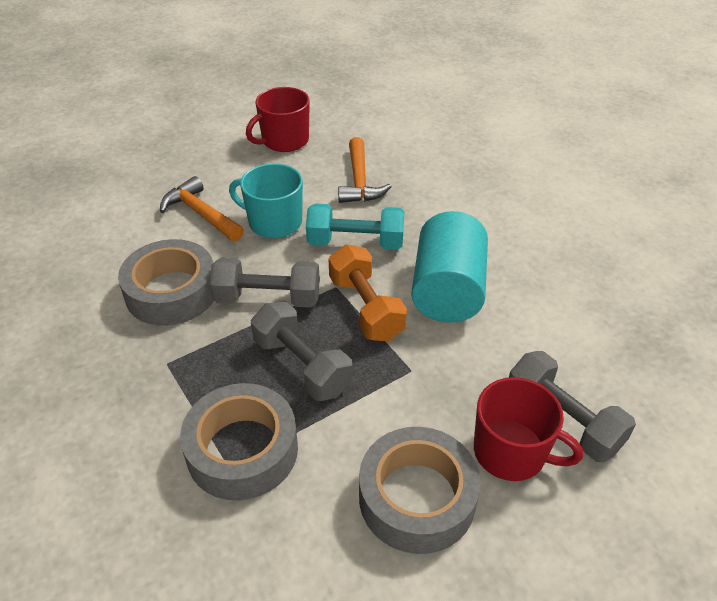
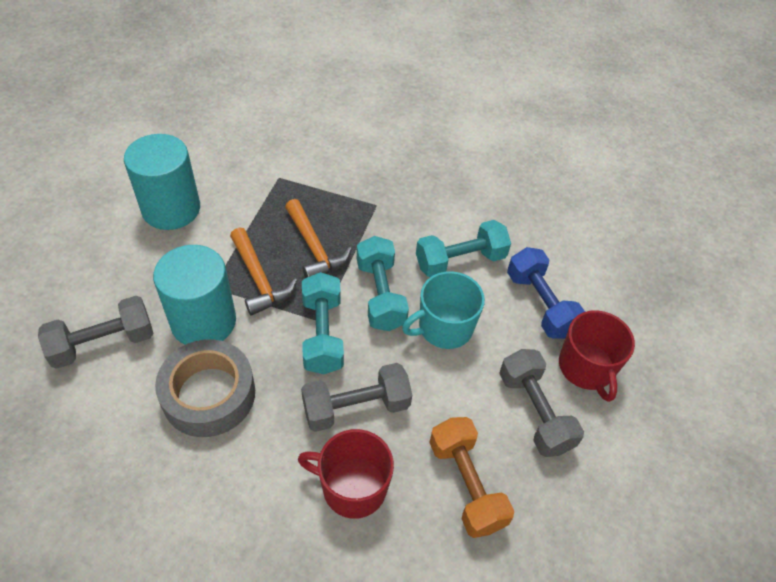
blue dumbbell: none = 0 -> [507,247,585,339] = 1
grey tape: [118,239,214,326] [180,383,298,500] [359,427,481,554] = 3 -> [155,339,255,437] = 1
turquoise cylinder: [411,211,488,323] = 1 -> [124,134,200,230] [153,245,236,345] = 2
turquoise dumbbell: [306,203,405,249] = 1 -> [302,272,344,374] [357,236,409,331] [416,220,511,277] = 3

